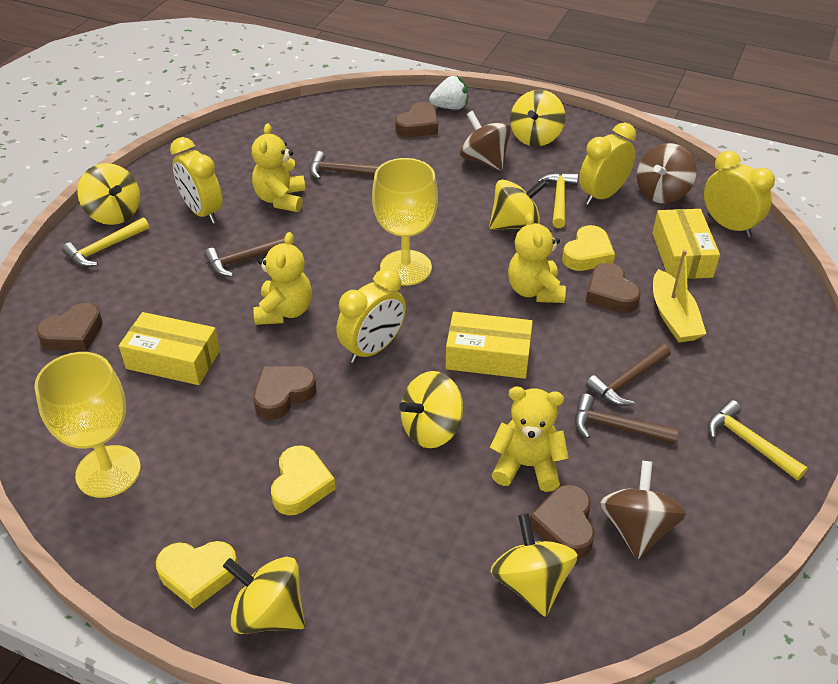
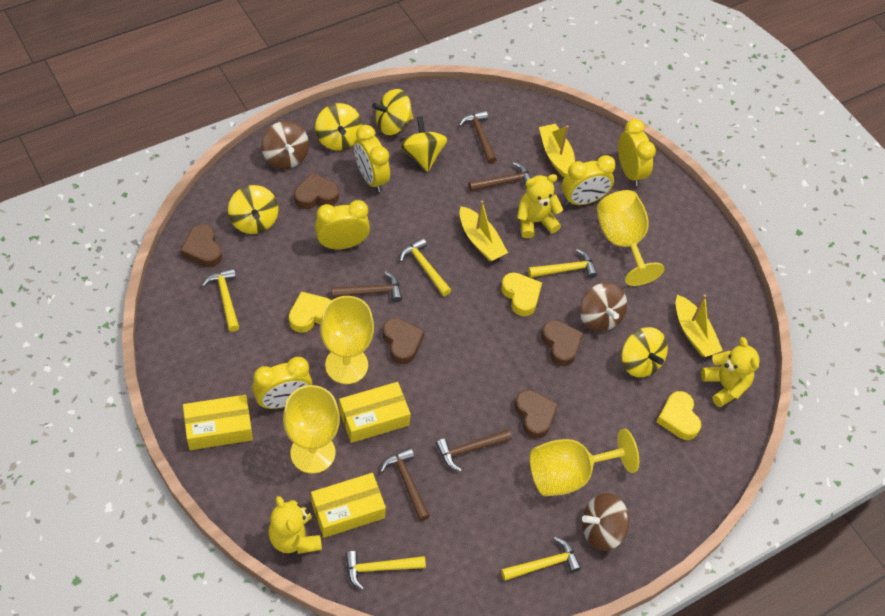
brown hammer: [204,236,285,277] [310,151,380,180] [575,394,678,444] [586,344,671,406] = 4 -> [331,271,402,302] [380,447,430,521] [436,429,512,471] [459,110,497,164] [468,162,531,192] = 5
white strawberry: [429,76,468,110] = 1 -> none = 0
yellow boat: [653,250,706,343] = 1 -> [459,200,508,261] [539,124,575,177] [676,294,723,357] = 3
yellow clock: [170,137,223,224] [336,269,406,363] [579,123,636,205] [704,151,775,237] = 4 -> [252,357,312,409] [315,200,370,249] [354,125,390,192] [562,155,616,205] [618,119,656,186] = 5
yellow goblet: [34,352,141,498] [372,158,438,285] = 2 -> [283,385,340,474] [320,296,374,384] [530,429,639,496] [597,190,665,286] = 4
yellow hammer: [62,217,149,267] [538,173,578,228] [708,400,808,480] = 3 -> [202,268,239,332] [345,551,426,590] [400,238,451,296] [501,537,581,581] [528,249,598,278] = 5
yellow spinning top: [77,163,140,225] [223,557,305,634] [399,371,463,448] [489,179,547,230] [490,513,577,617] [510,90,565,147] = 6 -> [228,185,278,234] [315,103,362,151] [372,89,414,135] [400,116,447,172] [621,327,668,377] = 5
yellow teddy bear: [252,124,306,212] [253,232,312,325] [490,387,569,492] [508,212,566,303] = 4 -> [268,496,322,554] [517,174,563,238] [701,337,760,407] = 3

